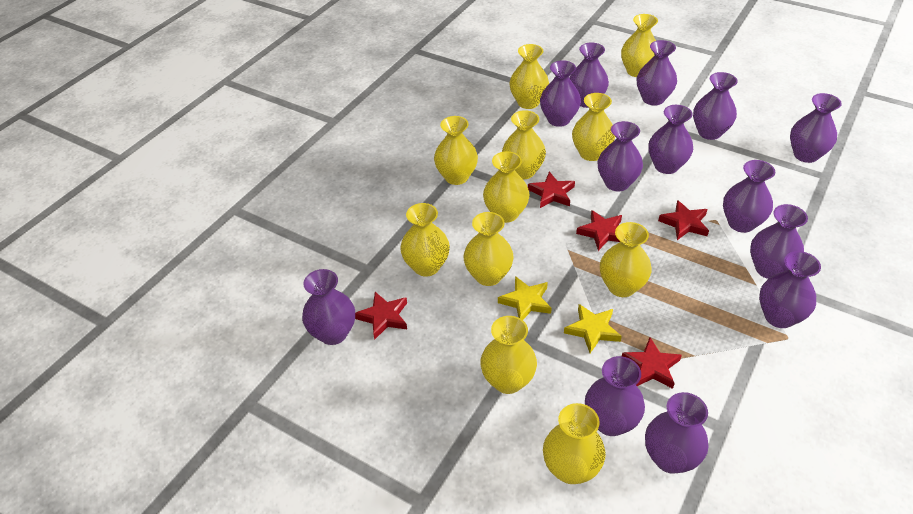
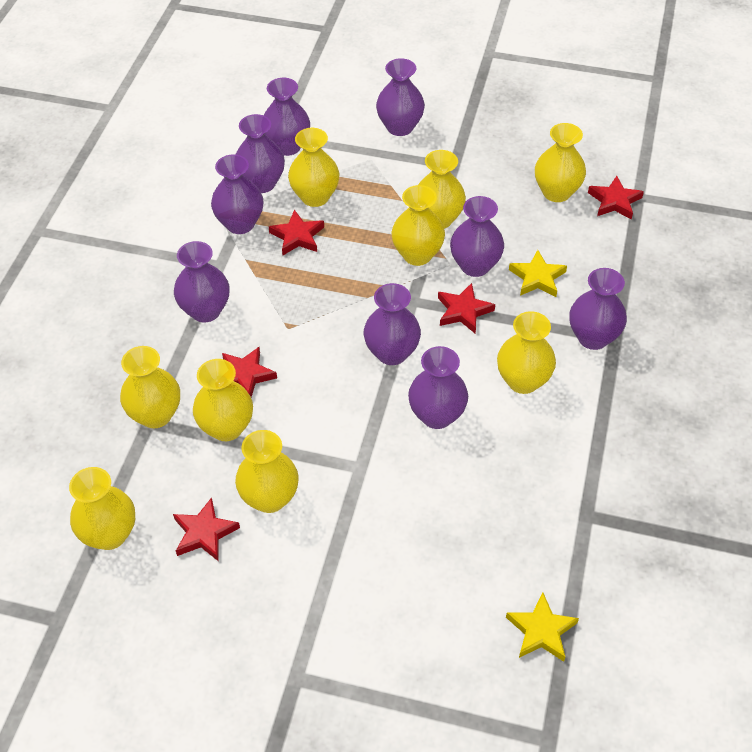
purple vase: [302,269,355,345] [540,60,581,127] [570,43,609,108] [585,356,645,436] [598,121,643,191] [637,40,677,106] [645,392,709,474] [648,105,693,174] [693,72,738,140] [723,160,775,233] [750,204,808,279] [759,251,821,328] [790,93,842,163] = 13 -> [174,241,230,323] [211,154,264,234] [236,114,285,193] [263,78,310,156] [364,283,421,365] [376,58,425,136] [408,346,468,429] [450,196,504,277] [569,268,627,350] = 9
yellow vase: [400,203,450,276] [434,116,478,185] [463,212,514,286] [480,316,537,394] [483,151,530,223] [502,110,546,179] [509,44,549,109] [543,403,606,484] [572,93,615,161] [600,222,652,297] [621,14,658,77] = 11 -> [69,467,135,550] [120,346,180,428] [193,359,253,441] [235,430,299,513] [288,128,339,207] [391,185,445,266] [418,150,466,229] [497,311,556,394] [535,123,586,202] = 9

